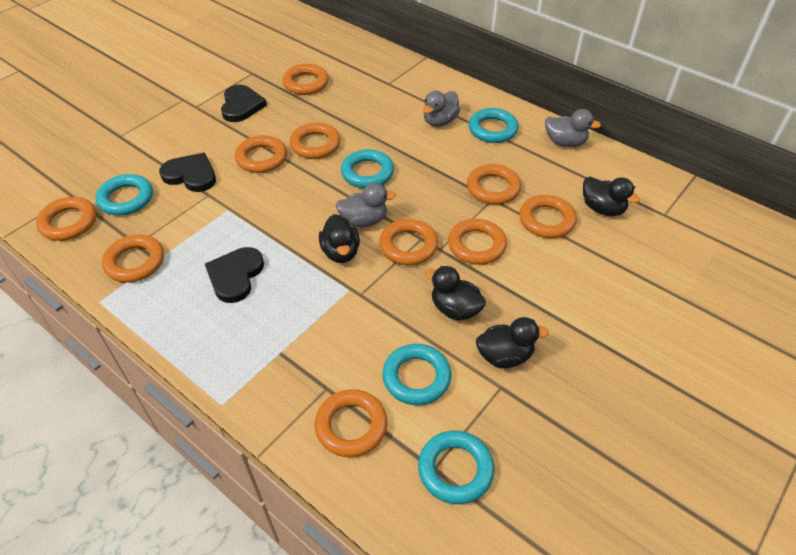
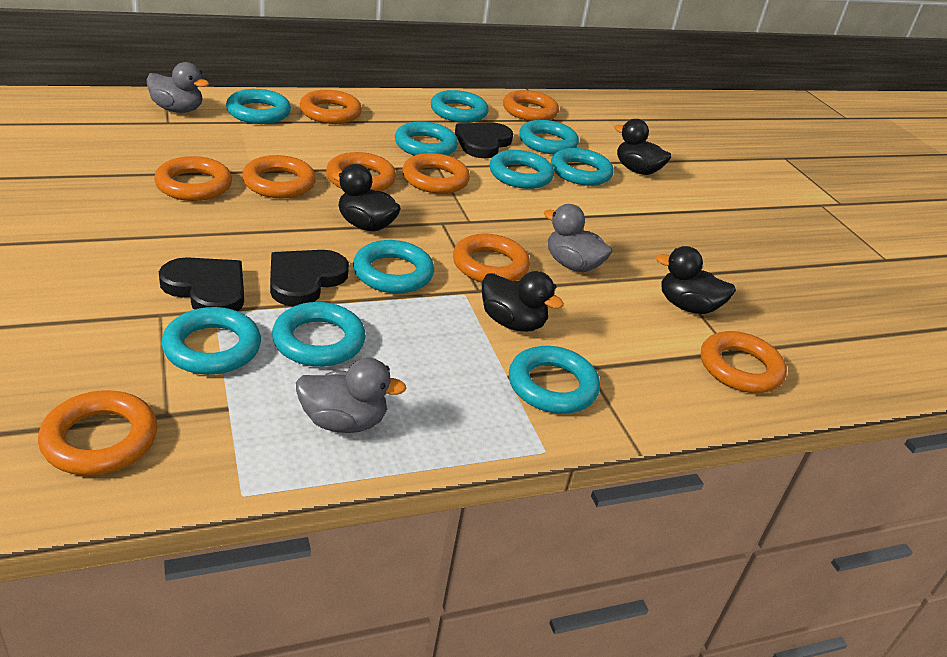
orange ring: [36,197,96,241] [102,235,164,283] [235,135,287,173] [282,64,329,95] [289,122,341,159] [315,389,388,457] [379,219,438,265] [448,219,507,265] [467,164,521,205] [519,195,577,238] = 10 -> [38,390,158,475] [154,156,232,201] [242,155,316,198] [300,90,362,124] [326,152,396,191] [402,153,470,194] [453,234,530,282] [503,90,559,121] [701,331,787,393] = 9
turquoise ring: [96,174,153,216] [341,149,394,188] [382,344,451,405] [418,431,495,504] [469,108,519,143] = 5 -> [162,307,261,375] [226,89,291,124] [272,302,366,367] [353,240,434,293] [395,121,458,156] [431,90,489,123] [490,150,554,189] [509,346,600,414] [519,120,579,154] [551,148,613,186] = 10

